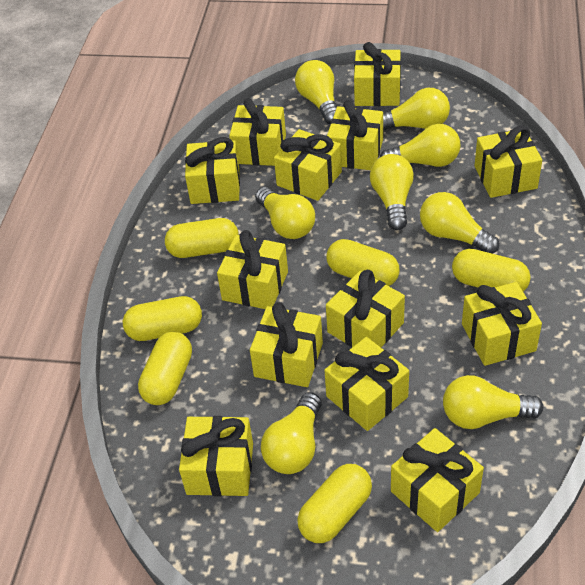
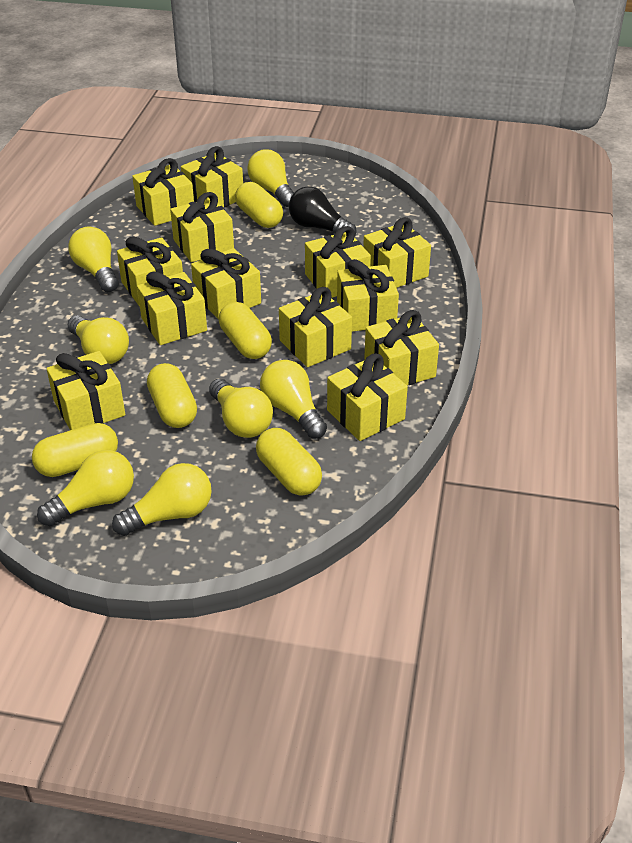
black light bulb: none = 0 -> [289,186,356,236] = 1
yellow capsule: [123,296,202,341] [138,332,192,405] [165,218,239,258] [297,464,372,543] [327,239,400,286] [452,249,531,292] = 6 -> [32,423,118,477] [147,363,197,428] [219,302,272,359] [235,182,283,228] [256,428,322,496] = 5
yellow light bulb: [255,187,315,239] [261,392,322,474] [295,60,337,124] [370,154,414,230] [380,124,461,167] [383,88,450,130] [420,192,499,254] [443,375,543,429] = 8 -> [37,450,134,526] [68,227,119,292] [68,315,129,364] [112,463,212,536] [209,379,273,438] [247,149,294,207] [260,360,327,439] = 7

